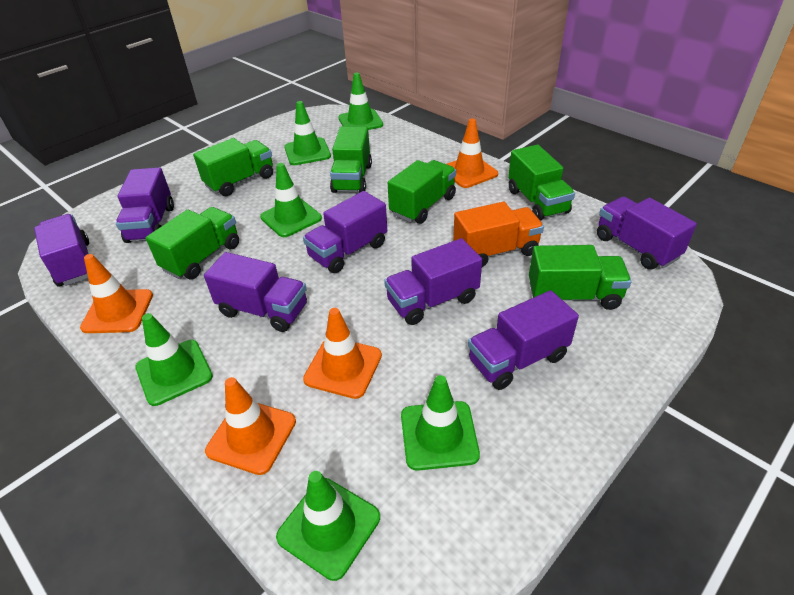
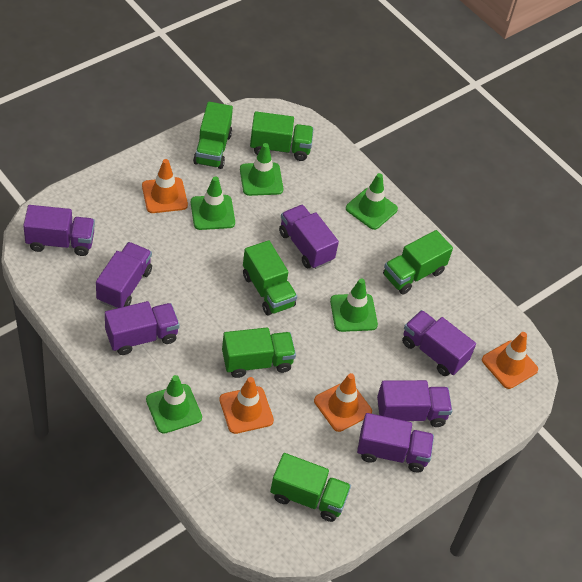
green traffic cone: [135,313,213,406] [260,163,322,237] [276,471,380,581] [284,101,331,165] [338,73,383,130] [401,375,480,471] = 6 -> [146,375,202,434] [191,176,235,230] [240,143,283,196] [330,278,378,332] [346,173,398,230] = 5
orange truck: [453,202,544,267] = 1 -> none = 0

